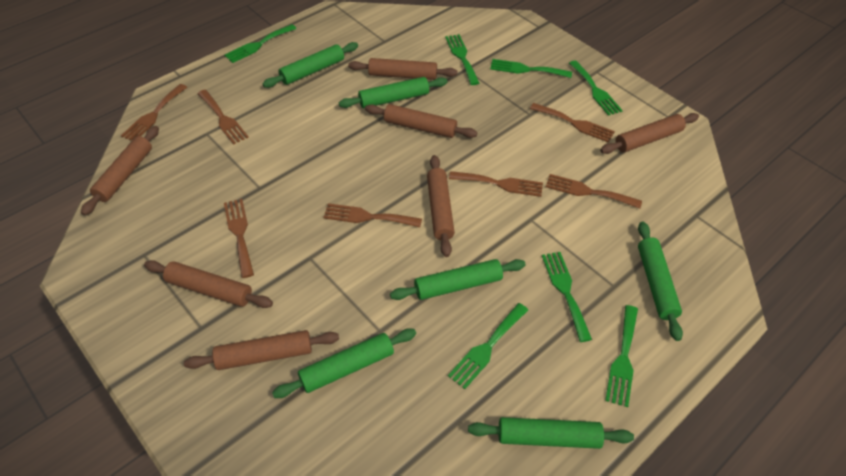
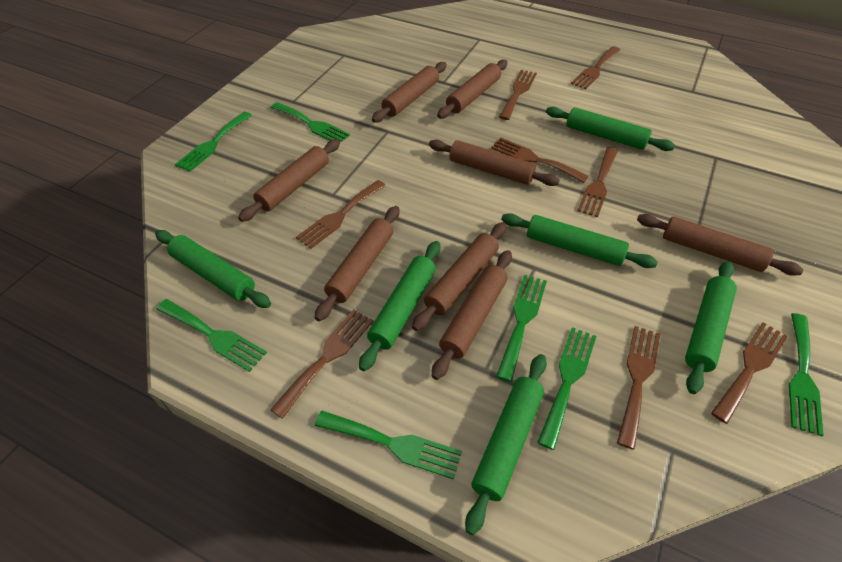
brown fork: [121,84,187,140] [197,90,249,145] [224,199,254,278] [323,203,422,227] [449,171,543,197] [530,103,615,143] [546,174,642,209] = 7 -> [270,309,373,419] [296,180,386,249] [491,138,589,183] [499,70,537,120] [571,46,620,89] [577,147,618,217] [617,326,660,450] [711,322,788,424] = 8
brown rolling pin: [81,126,159,215] [144,260,273,308] [184,330,339,370] [348,58,458,80] [365,104,477,138] [427,155,455,257] [600,113,699,154] = 7 -> [238,139,340,222] [315,206,399,321] [372,62,447,123] [412,222,507,331] [429,140,560,186] [432,250,512,380] [437,60,508,119] [637,214,803,276] = 8

